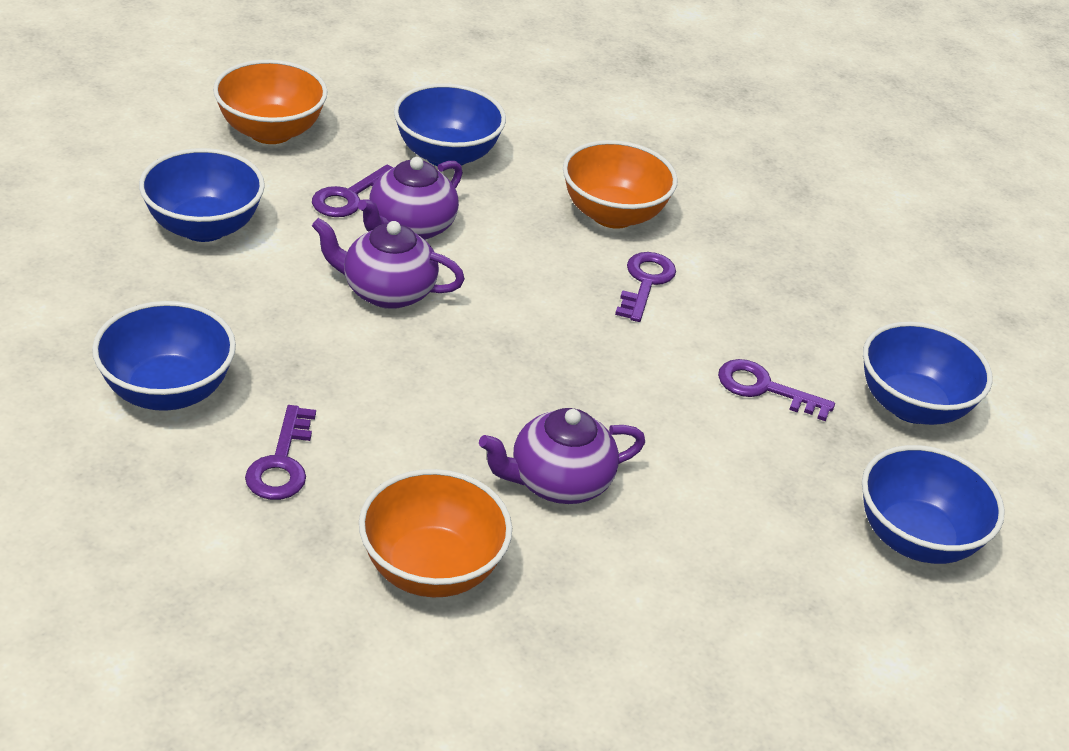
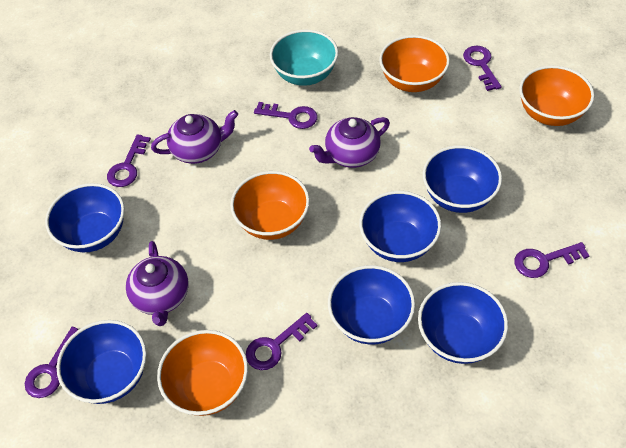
blue bowl: [92,301,236,411] [139,148,265,242] [394,83,506,166] [862,445,1005,564] [863,322,993,425] = 5 -> [45,183,125,252] [57,320,147,404] [328,265,415,345] [359,191,441,262] [418,282,508,364] [423,145,502,213] = 6
orange bowl: [213,60,328,144] [359,469,512,597] [563,140,678,229] = 3 -> [157,330,248,416] [230,171,310,240] [379,35,450,92] [519,66,594,126] = 4
purple key: [245,405,316,500] [312,164,393,217] [615,252,676,322] [718,359,835,421] = 4 -> [25,327,78,398] [107,134,151,187] [246,313,317,370] [254,102,318,129] [463,46,502,91] [514,242,589,278] = 6
turquoise bowl: none = 0 -> [270,30,338,86] = 1

